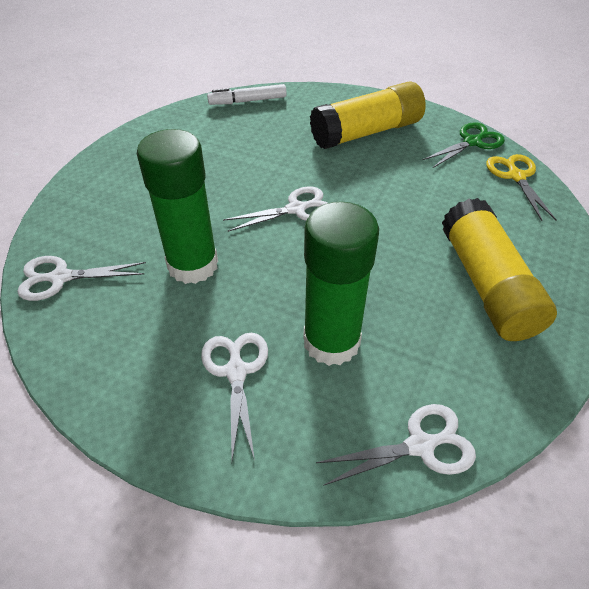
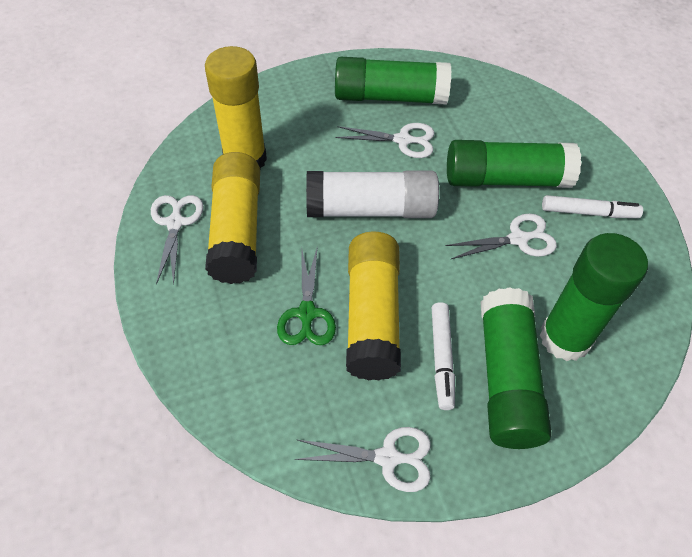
green glue stick: [137,129,218,284] [303,202,379,366] = 2 -> [335,57,451,105] [447,140,582,188] [480,287,552,449] [539,233,648,361] = 4
white glue stick: none = 0 -> [306,170,439,218] = 1
white marker: [207,84,287,105] = 1 -> [432,302,455,410] [542,195,643,218] = 2
yellow glue stick: [310,81,426,149] [442,198,557,341] = 2 -> [205,46,267,169] [205,152,260,284] [346,232,401,380] = 3
yellow scissors: [486,154,556,221] = 1 -> none = 0

